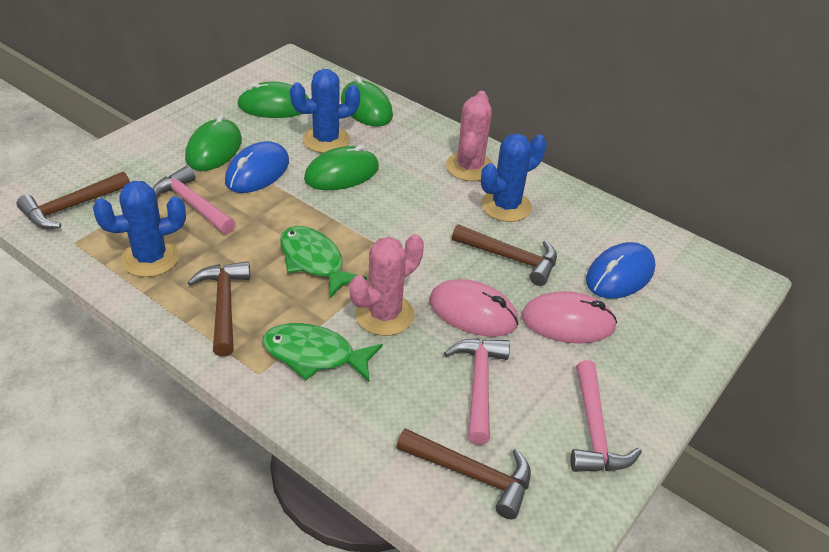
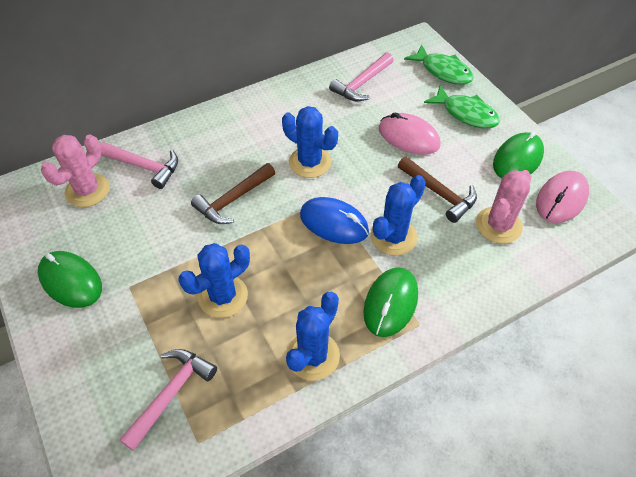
blue cactus: [93,181,186,277] [290,69,360,153] [481,134,547,222] = 3 -> [178,243,250,318] [282,106,338,178] [286,292,340,381] [371,175,426,256] = 4
blue mouse: [225,141,289,193] [586,242,655,299] = 2 -> [300,197,369,244] = 1
brown hammer: [17,171,130,229] [187,262,250,357] [396,428,531,519] [452,224,557,286] = 4 -> [191,163,275,224] [398,156,477,223] = 2
green mouse: [185,115,242,171] [237,82,309,118] [304,145,379,190] [341,76,393,127] = 4 -> [38,251,102,308] [363,267,418,337] [493,131,544,179] = 3

